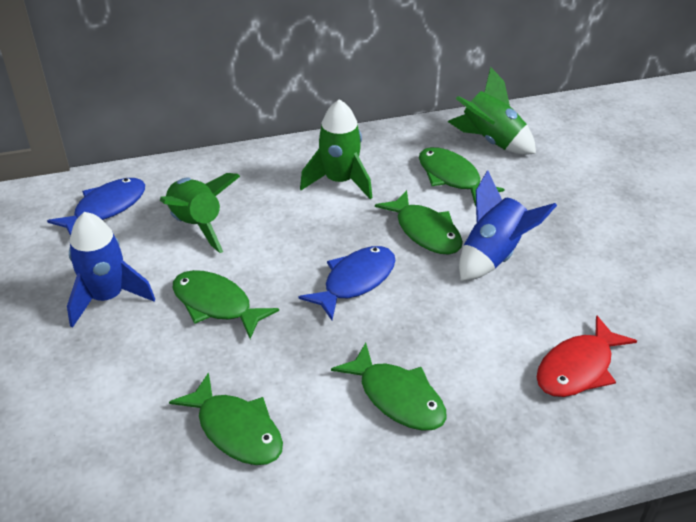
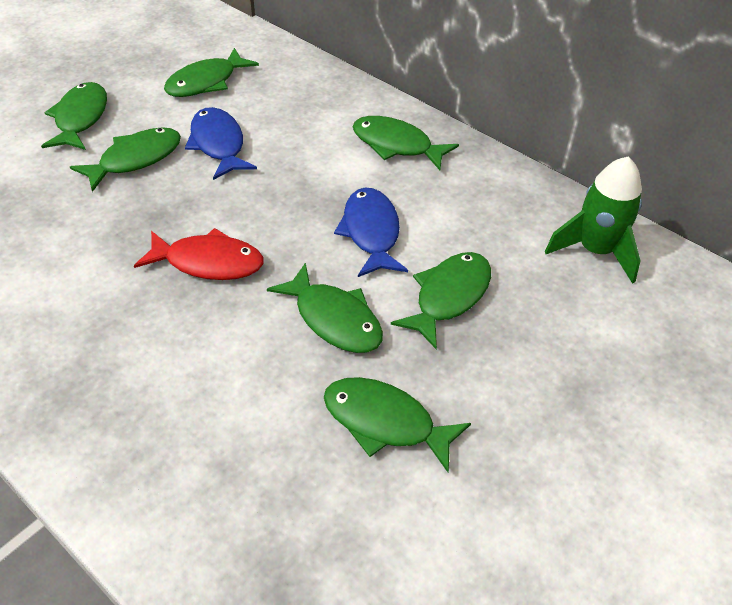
blue rocket: [67,212,155,327] [459,170,557,281] = 2 -> none = 0
green fish: [169,373,283,465] [173,270,279,339] [331,343,447,431] [375,190,463,255] [419,147,505,207] = 5 -> [41,82,107,150] [70,127,181,192] [164,48,259,97] [267,263,383,353] [324,377,471,472] [353,116,459,170] [391,252,491,349] = 7
green rocket: [160,173,240,253] [300,99,372,199] [448,67,536,155] = 3 -> [545,157,642,284] = 1

